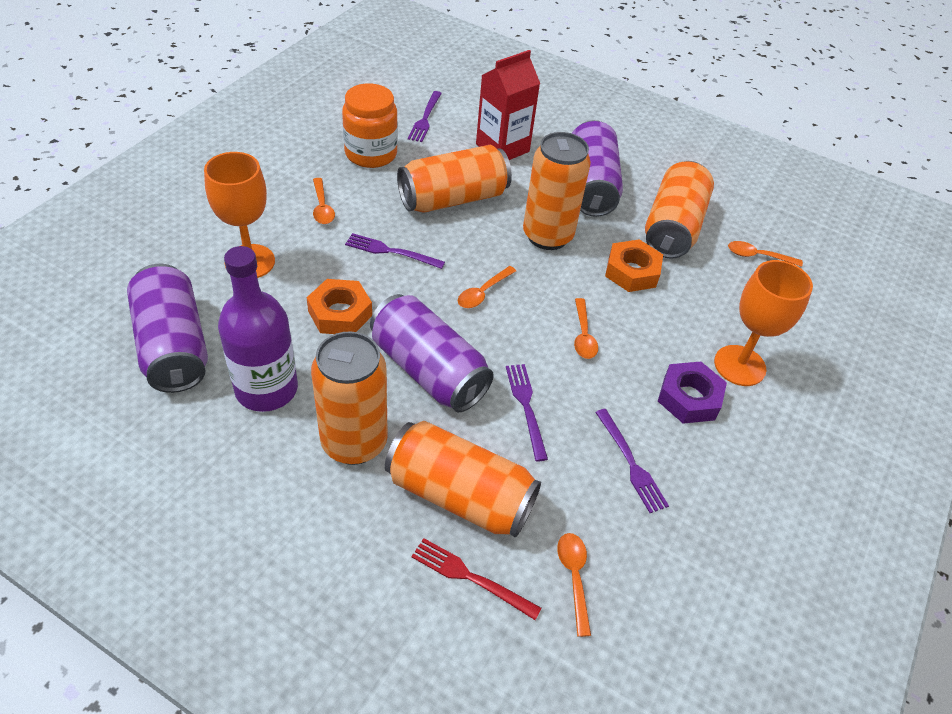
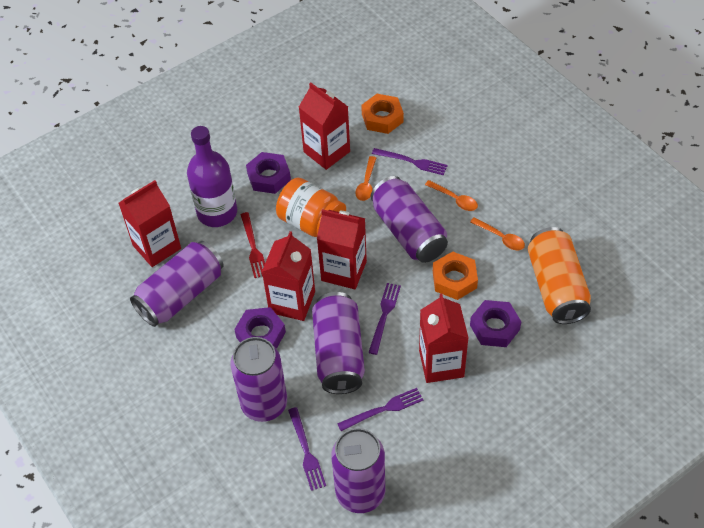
orange can: [311,331,388,465] [385,421,541,538] [397,145,512,213] [523,132,591,250] [645,161,714,259] = 5 -> [528,227,591,324] = 1
orange goblet: [204,152,275,278] [714,260,813,386] = 2 -> none = 0
orange spoon: [313,178,335,224] [458,266,516,308] [557,533,591,637] [574,298,598,359] [728,241,803,267] = 5 -> [355,156,376,201] [425,180,478,211] [470,217,525,250] = 3
purple can: [127,264,208,393] [370,294,494,412] [572,120,623,217] = 3 -> [130,241,223,327] [231,337,287,422] [312,292,365,394] [331,428,385,513] [371,176,448,263] = 5
purple nut: [658,362,727,424] = 1 -> [234,307,286,349] [246,152,291,194] [470,300,521,347] = 3
red carton: [476,50,540,160] = 1 -> [119,180,181,267] [262,231,315,321] [299,82,350,170] [317,209,367,289] [419,293,469,383] = 5

